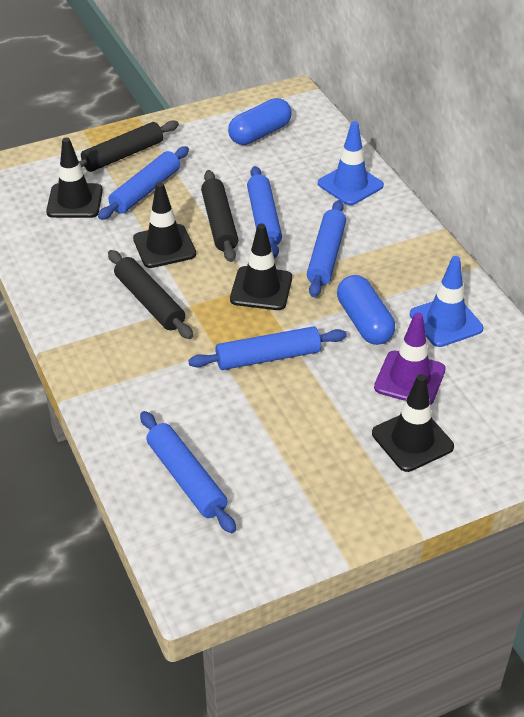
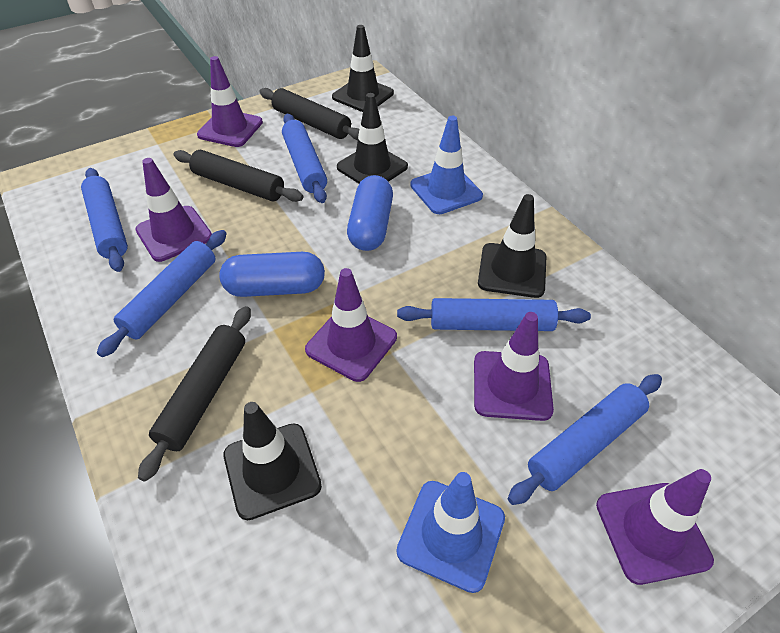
purple traffic cone: [374,313,446,404] = 1 -> [135,158,212,262] [197,56,263,147] [305,268,397,382] [474,312,554,421] [596,469,714,585] = 5

